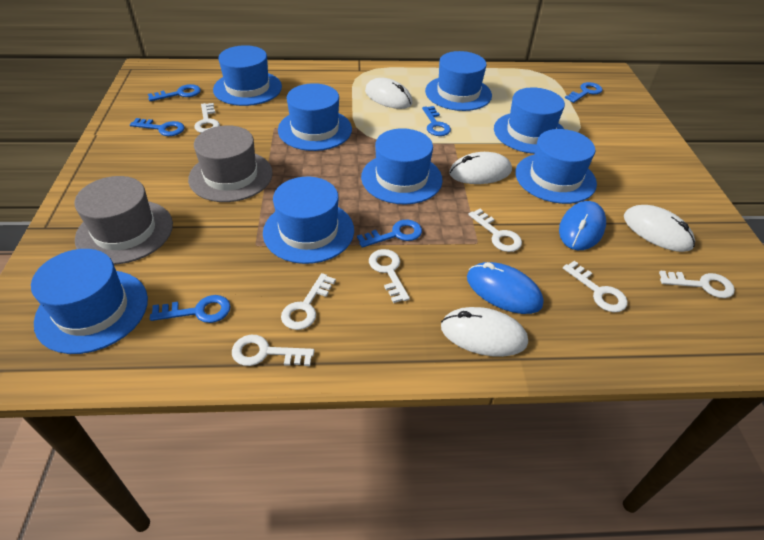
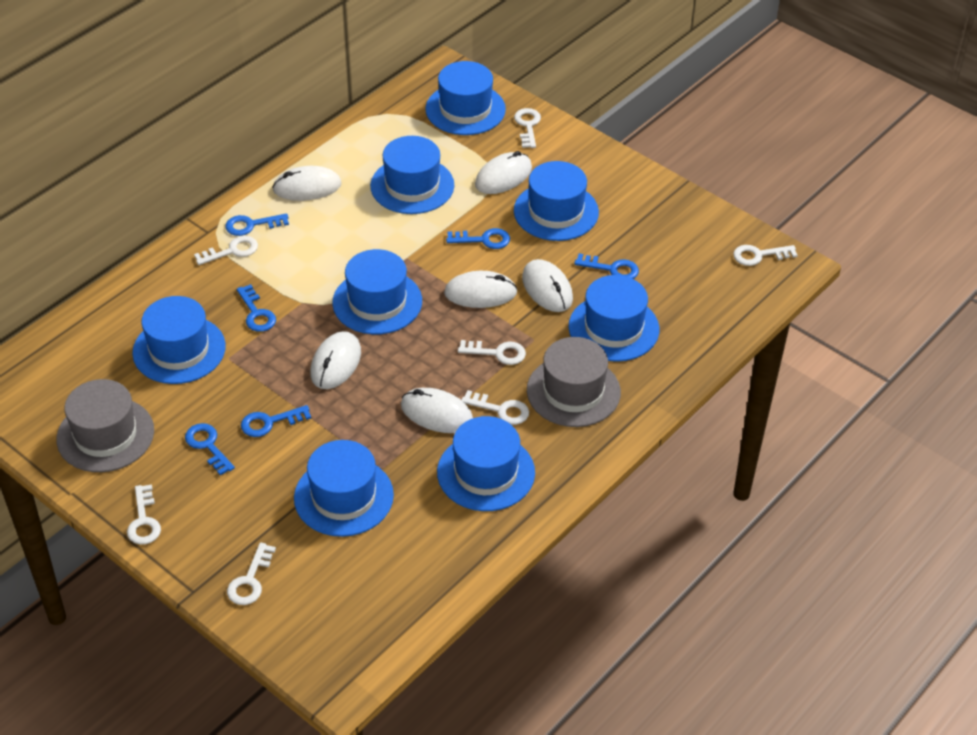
blue mouse: [467,262,543,314] [559,201,606,250] = 2 -> none = 0
white mouse: [365,78,413,109] [441,307,528,357] [449,152,512,184] [624,205,695,252] = 4 -> [272,166,341,201] [310,331,361,389] [401,388,473,433] [444,271,518,308] [475,151,532,194] [522,259,573,312] = 6

